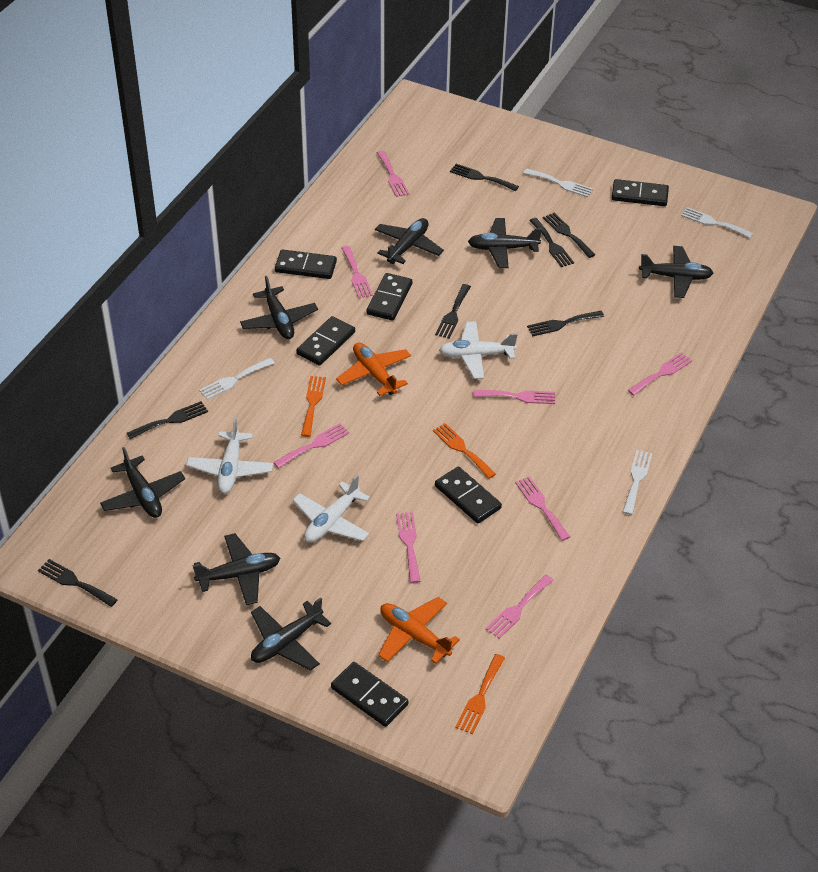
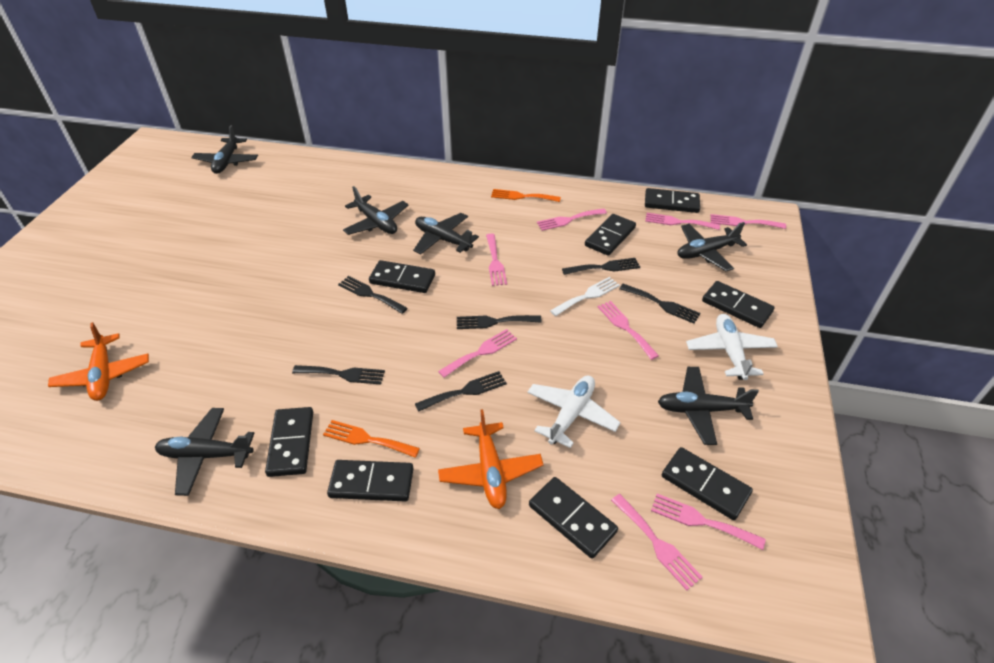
black domino: [275,250,337,279] [296,316,355,366] [331,662,408,727] [366,273,412,321] [435,467,502,523] [612,179,669,206] = 6 -> [265,407,313,477] [327,460,414,501] [369,260,435,293] [529,477,618,559] [585,214,636,256] [645,188,700,213] [662,447,753,520] [702,281,775,328] = 8
black fork: [38,559,118,607] [127,401,208,439] [435,284,471,339] [450,164,519,191] [527,311,604,336] [529,218,574,267] [543,213,596,258] = 7 -> [292,365,385,385] [338,276,408,314] [415,371,507,412] [457,315,542,329] [562,258,640,275] [619,284,700,324] = 6
black plane: [100,447,185,518] [192,533,280,605] [240,276,318,339] [251,598,331,671] [375,218,444,264] [468,218,542,268] [639,246,713,298] = 7 -> [155,408,254,496] [191,125,258,174] [343,186,409,235] [413,213,479,254] [658,367,759,445] [677,222,747,271] = 6
orange fork: [301,376,326,437] [433,423,496,479] [455,654,505,734] = 3 -> [323,420,420,458] [491,189,561,202] = 2
white fork: [199,358,275,400] [523,168,593,197] [623,450,652,515] [681,207,754,238] = 4 -> [550,277,620,316] = 1
white plane: [186,418,273,493] [293,475,370,542] [439,321,518,379] = 3 -> [527,375,621,448] [686,314,778,380] = 2

